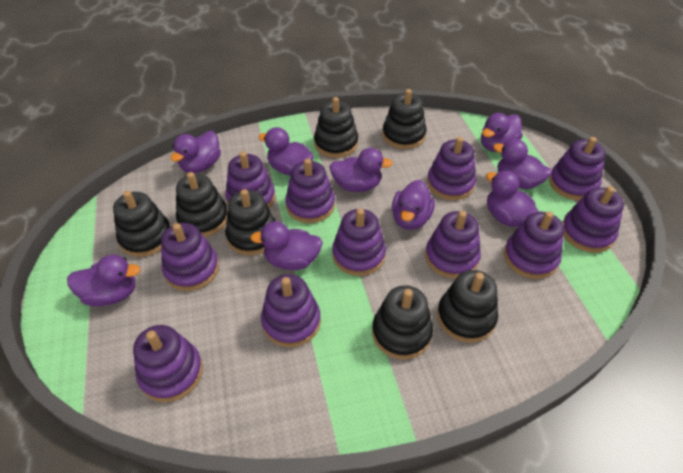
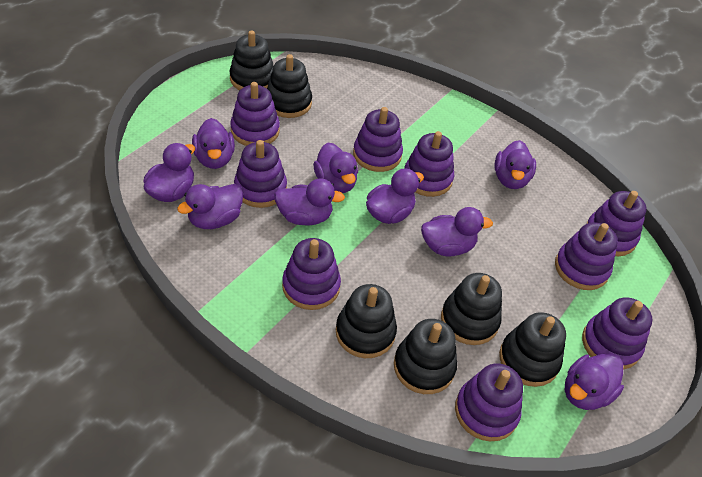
black stacking toy: [113,191,170,257] [176,172,228,237] [225,189,276,256] [314,97,358,158] [372,285,433,359] [382,89,427,149] [437,270,498,343] = 7 -> [230,30,274,90] [267,54,312,118] [336,284,397,358] [394,319,457,394] [441,273,502,345] [499,312,566,387] = 6
purple stacking toy: [133,325,203,402] [161,223,219,291] [225,151,275,208] [261,274,321,347] [285,158,335,223] [332,208,386,276] [425,211,481,279] [427,137,476,200] [504,211,564,279] [549,137,605,200] [562,186,624,253] = 11 -> [230,82,280,146] [234,140,287,208] [282,238,341,310] [353,107,403,172] [404,131,454,197] [455,364,523,441] [555,222,618,290] [582,297,652,370] [586,191,646,256] = 9

